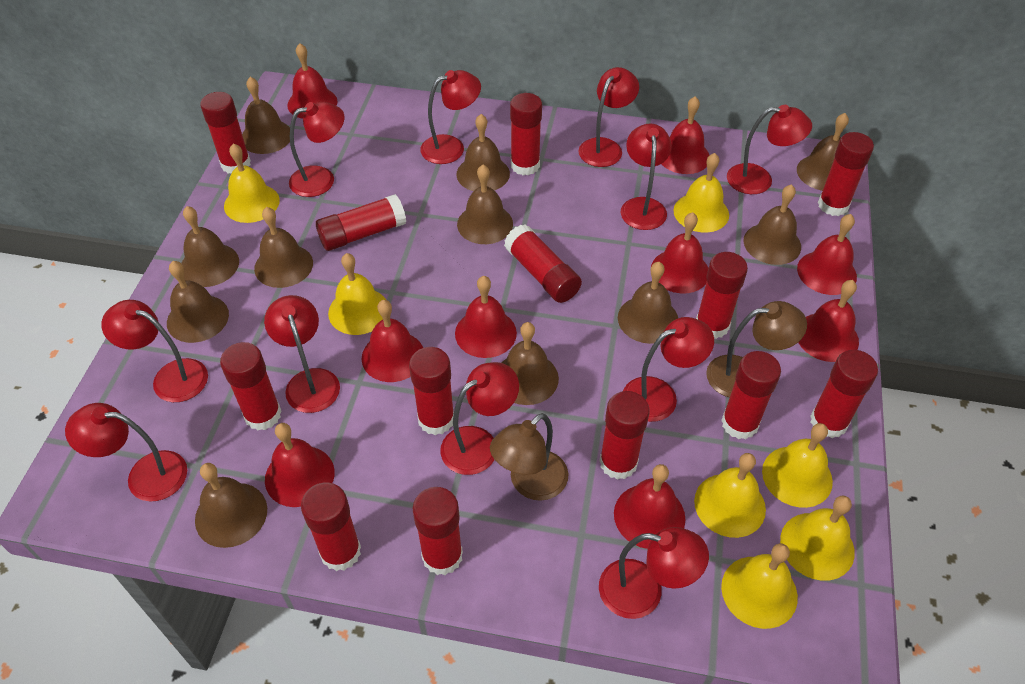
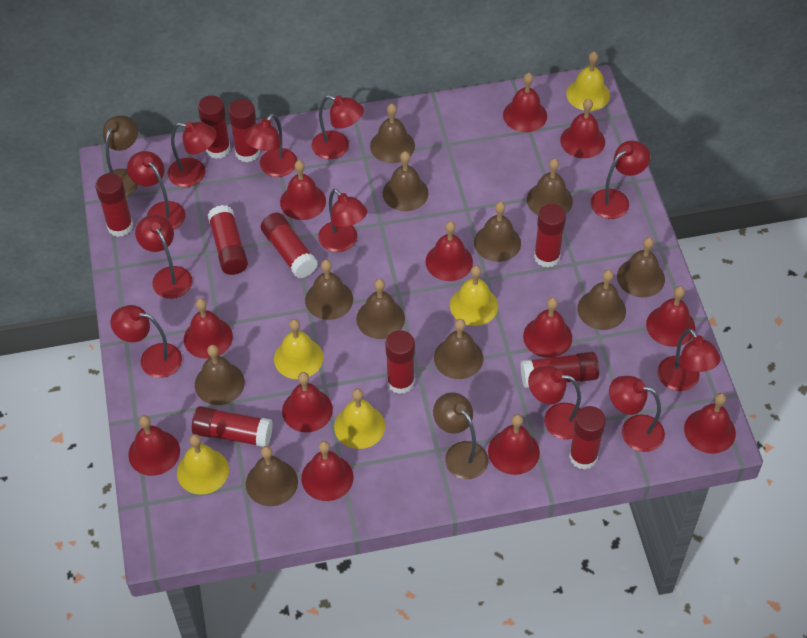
red bell: [265,423,335,507] [287,43,337,119] [361,300,423,382] [455,276,517,358] [614,464,686,549] [651,212,708,293] [662,96,709,174] [797,214,857,295] [798,280,859,362] = 9 -> [128,415,180,476] [184,298,233,359] [280,160,326,220] [282,372,333,432] [301,441,354,501] [426,221,473,281] [488,414,540,475] [503,73,547,132] [523,297,572,358] [560,99,605,158] [646,286,695,347] [684,393,736,454] = 12
red glue stick: [200,92,251,174] [220,342,281,431] [301,483,361,571] [316,194,406,251] [409,347,454,435] [413,487,463,575] [504,224,582,303] [510,93,542,176] [599,391,650,480] [696,252,748,339] [721,351,781,439] [810,350,878,438] [818,132,874,216] = 13 -> [95,173,133,237] [192,406,273,447] [198,95,230,159] [208,205,248,275] [228,99,260,162] [261,213,318,278] [385,330,415,394] [521,352,599,388] [534,204,566,268] [569,406,606,470] = 10
yellow bell: [224,143,280,223] [328,253,386,335] [673,153,729,233] [694,453,766,538] [721,543,798,629] [762,423,833,508] [780,495,855,581] = 7 -> [177,434,229,495] [274,319,323,379] [334,388,385,449] [450,266,498,326] [566,51,610,111] = 5

